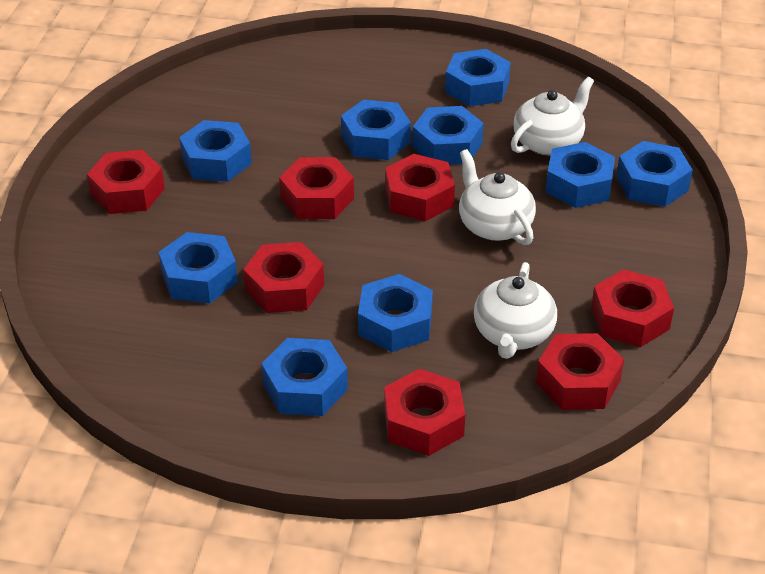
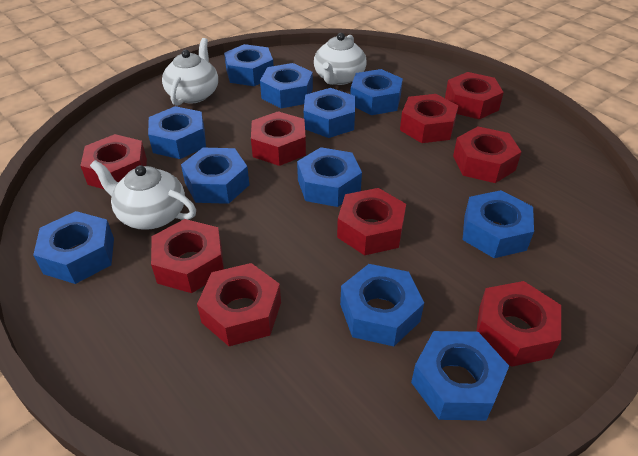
blue nut: [159,232,238,303] [179,120,252,182] [261,338,348,416] [341,99,411,160] [358,274,433,352] [412,106,484,165] [445,49,511,107] [546,142,615,208] [616,141,693,207] = 9 -> [33,211,114,284] [148,106,206,159] [181,148,249,204] [224,44,273,86] [260,63,313,108] [297,147,362,207] [304,88,355,138] [340,264,424,346] [350,69,403,115] [411,331,509,420] [463,190,534,258] = 11
red nut: [87,150,165,214] [243,242,324,313] [279,157,354,219] [384,369,465,456] [385,154,455,221] [536,333,624,410] [591,269,674,347] = 7 -> [80,134,147,189] [151,219,224,293] [197,263,281,346] [251,111,306,166] [337,188,406,255] [400,94,458,143] [445,72,504,119] [453,126,521,183] [476,281,561,367] = 9

